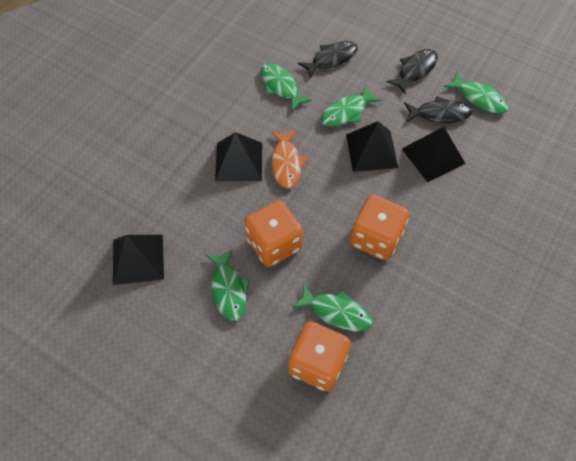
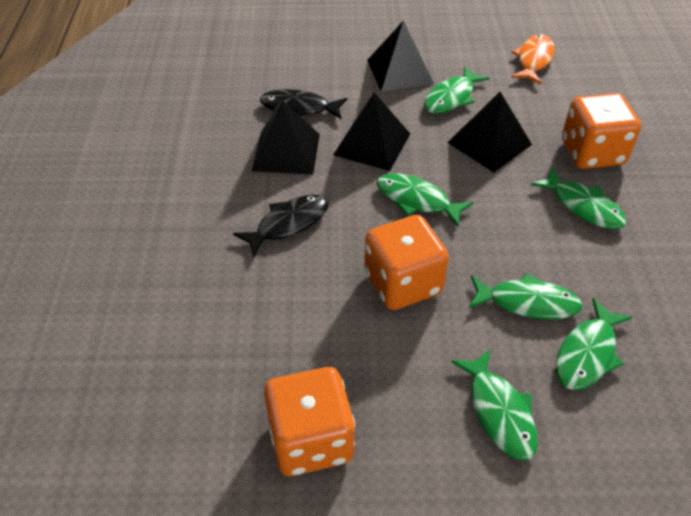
black fish: [298,41,358,79] [386,49,438,94] [404,96,472,123] = 3 -> [233,195,329,257] [260,89,347,120] = 2
green fish: [206,249,250,321] [260,63,312,112] [292,283,372,332] [321,86,381,127] [444,72,509,113] = 5 -> [377,173,473,226] [424,66,489,114] [451,349,538,460] [469,273,583,320] [531,168,627,229] [556,298,632,390] = 6

